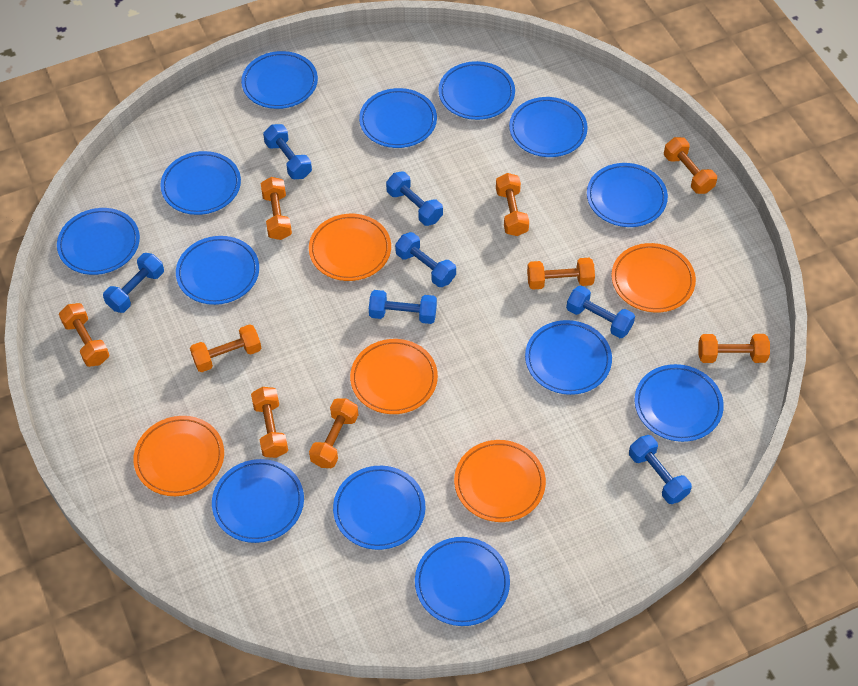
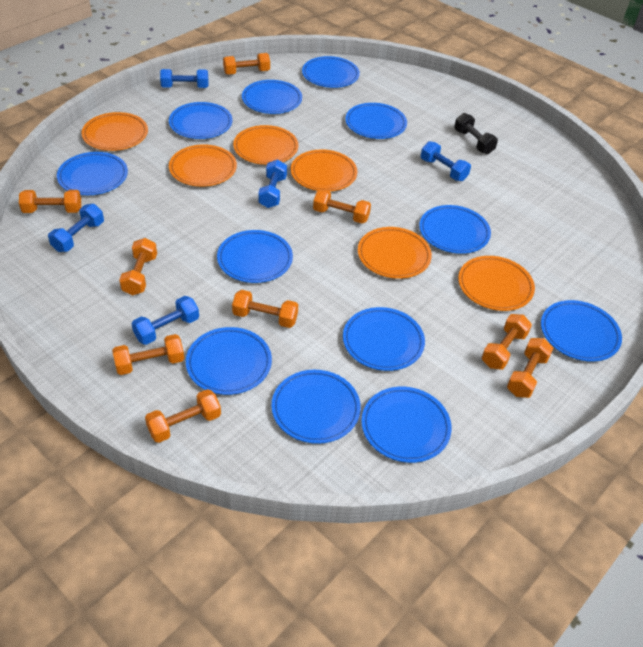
black dumbbell: none = 0 -> [454,113,498,154] = 1
blue dumbbell: [103,253,164,313] [263,124,312,179] [369,290,437,324] [386,171,443,226] [395,232,456,287] [566,286,635,338] [629,435,692,504] = 7 -> [48,204,104,252] [131,296,199,345] [160,69,208,88] [258,159,287,208] [421,141,471,181] = 5
blue plate: [57,208,140,275] [160,151,241,215] [176,236,259,305] [212,459,304,543] [241,51,318,109] [333,466,425,550] [359,88,437,148] [415,537,510,626] [438,61,515,120] [509,97,588,157] [525,320,612,395] [587,163,668,227] [634,364,724,442] = 13 -> [57,152,128,195] [169,102,233,139] [186,327,272,395] [217,230,293,283] [242,80,302,114] [271,370,361,444] [302,56,360,88] [343,307,425,371] [345,103,407,139] [361,387,452,463] [419,205,491,254] [541,300,622,362] = 12
orange plate: [133,416,224,496] [309,214,391,281] [350,339,438,414] [454,440,546,522] [611,243,696,312] = 5 -> [82,112,148,151] [169,145,237,187] [233,125,298,165] [291,150,357,192] [358,227,432,279] [458,256,535,311] = 6

